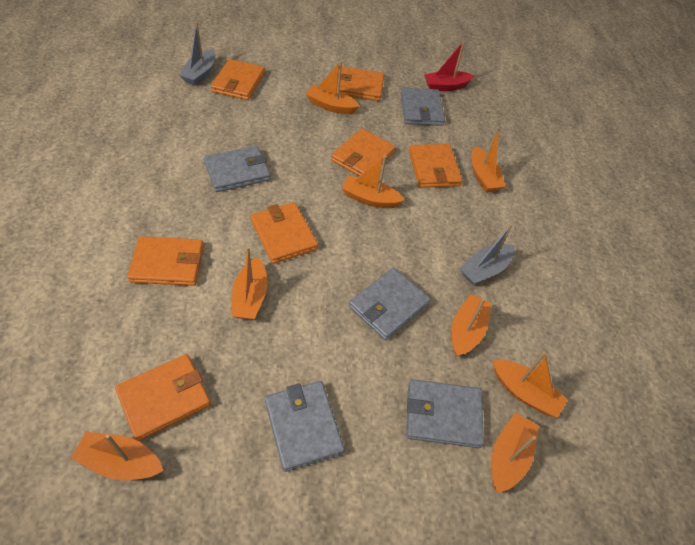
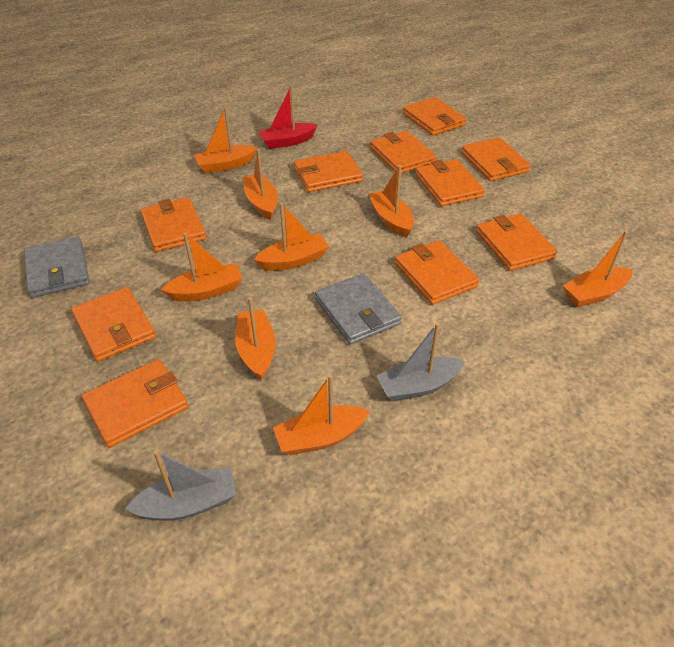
grey wallet: [204,146,271,192] [265,381,344,472] [349,267,431,340] [401,88,445,126] [406,379,484,448] = 5 -> [24,236,89,298] [315,273,402,345] = 2
orange wallet: [115,354,211,441] [127,236,204,286] [211,59,265,100] [251,202,318,264] [331,128,396,176] [337,66,385,101] [409,144,462,188] = 7 -> [71,287,156,362] [82,359,188,448] [140,197,206,252] [294,151,363,192] [370,131,436,173] [395,240,479,305] [403,97,467,136] [416,159,485,206] [461,137,530,181] [476,214,557,271] = 10

